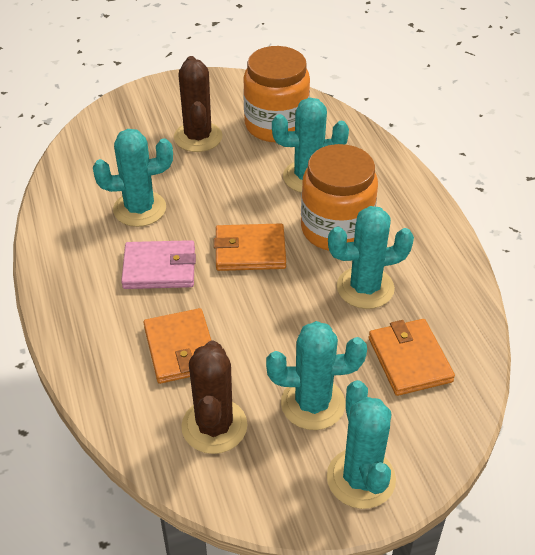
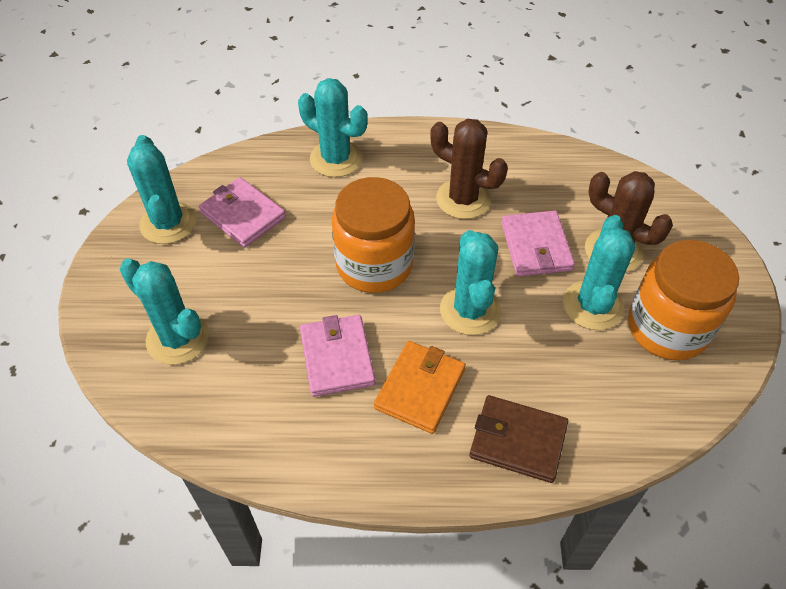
brown wallet: none = 0 -> [469,395,568,483] = 1
orange wallet: [143,308,212,384] [214,223,286,271] [369,319,455,396] = 3 -> [374,341,466,434] = 1
pink wallet: [121,240,196,289] = 1 -> [199,177,286,248] [300,315,375,397] [501,211,575,277] = 3

